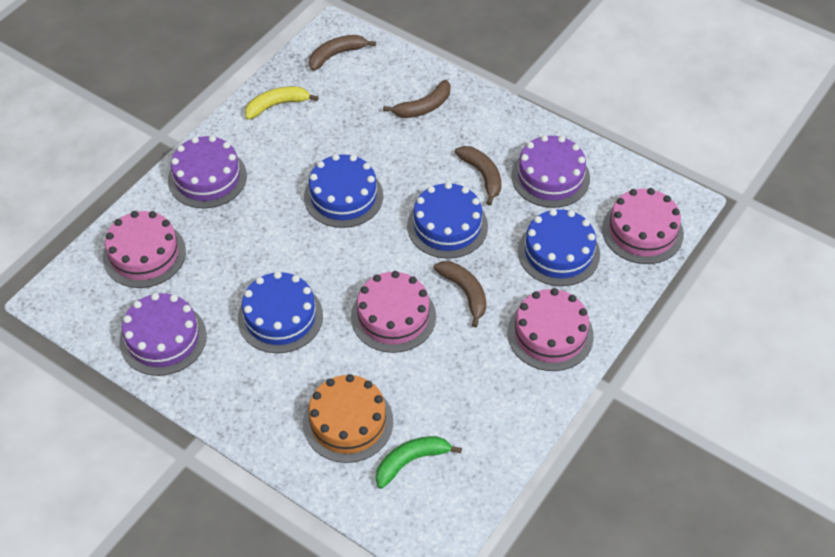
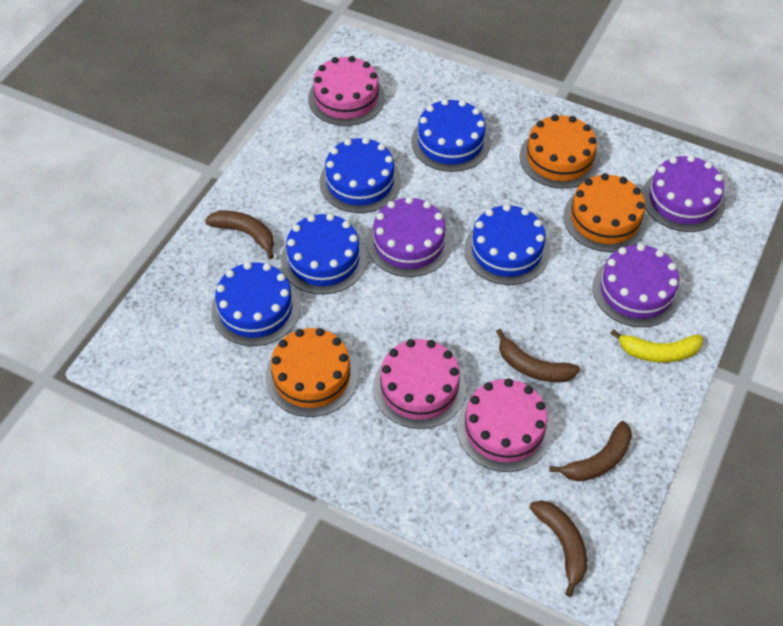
blue cake: [238,271,323,353] [304,154,383,228] [407,182,488,259] [518,209,600,286] = 4 -> [211,262,300,346] [281,213,367,294] [320,137,401,213] [411,99,491,172] [464,204,550,285] = 5
green banana: [376,436,462,489] = 1 -> none = 0
orange cake: [303,374,393,463] = 1 -> [266,328,358,417] [520,115,600,189] [563,173,648,252] = 3
pink cake: [103,211,186,288] [351,271,436,353] [507,288,594,371] [602,188,684,264] = 4 -> [308,56,385,126] [373,339,466,429] [457,378,552,472] = 3

